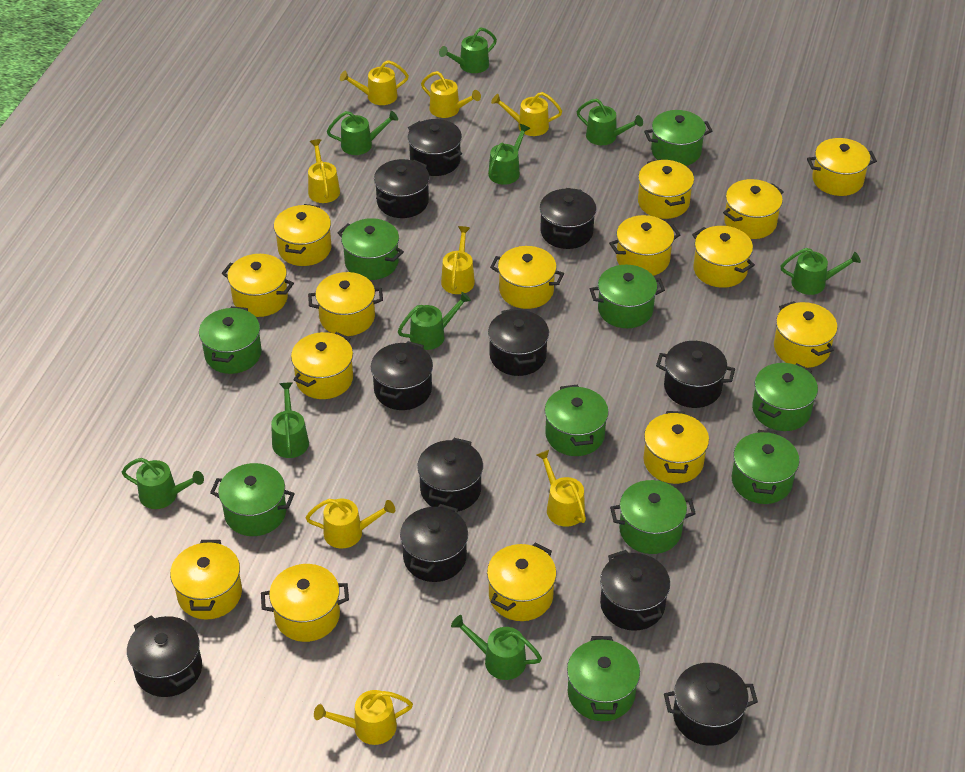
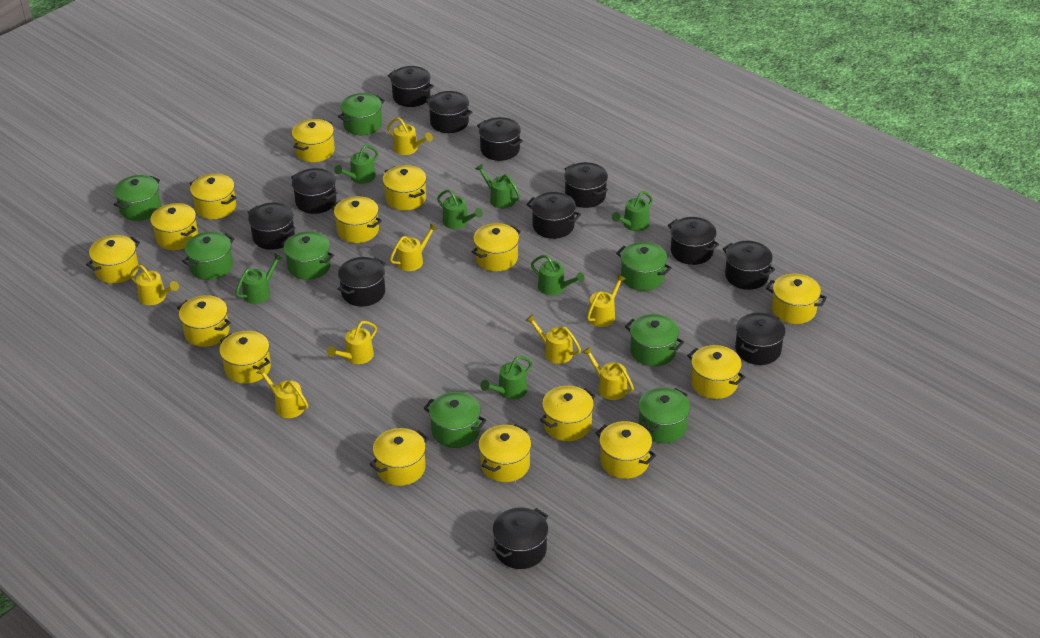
black pot: [127,615,202,697] [371,341,433,410] [374,159,430,218] [400,504,468,582] [408,119,462,176] [417,438,483,511] [488,308,549,376] [540,188,596,249] [600,550,670,631] [656,341,735,408] [664,663,758,746] = 11 -> [247,202,296,250] [291,168,337,214] [338,257,385,306] [387,66,434,107] [425,91,472,133] [477,117,523,161] [492,507,548,569] [526,192,581,239] [564,162,608,208] [668,217,719,265] [723,241,775,290] [735,313,786,365] = 12
green pot: [199,306,262,374] [210,463,295,536] [338,218,404,280] [545,385,609,456] [567,636,640,721] [590,265,665,328] [610,480,696,554] [644,110,713,166] [732,430,799,504] [752,363,818,431] = 10 -> [114,175,161,221] [182,232,234,280] [281,231,334,280] [338,93,385,135] [424,392,487,448] [616,242,672,291] [625,314,684,366] [638,387,690,443] = 8
green watering can: [122,458,204,509] [271,382,309,458] [327,111,398,155] [398,292,471,350] [439,27,497,73] [451,615,542,680] [488,124,531,185] [577,99,643,145] [781,248,861,295] = 9 -> [236,253,283,304] [334,145,378,184] [437,190,483,229] [475,164,520,209] [480,356,532,400] [531,255,585,295] [612,191,653,231] = 7

